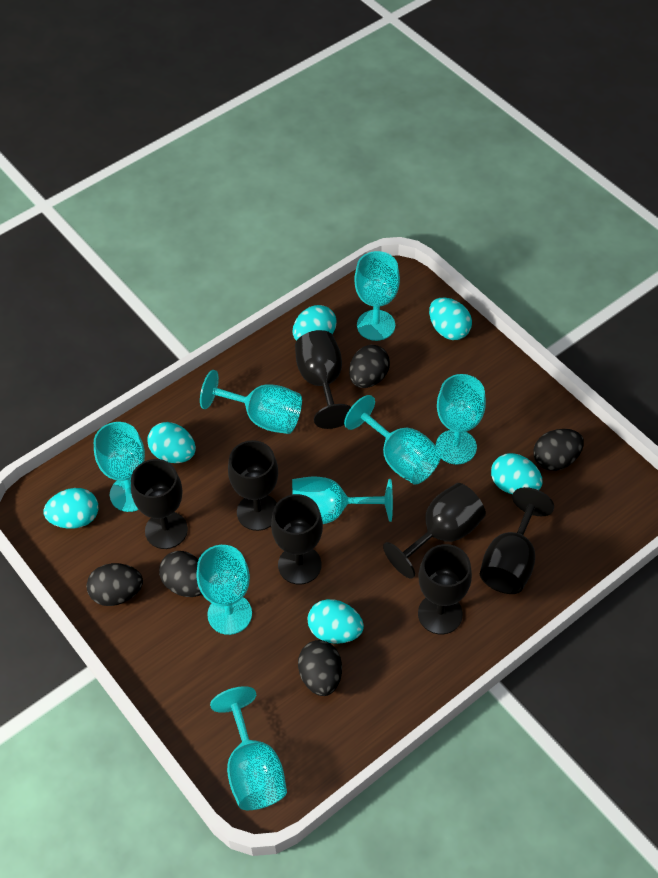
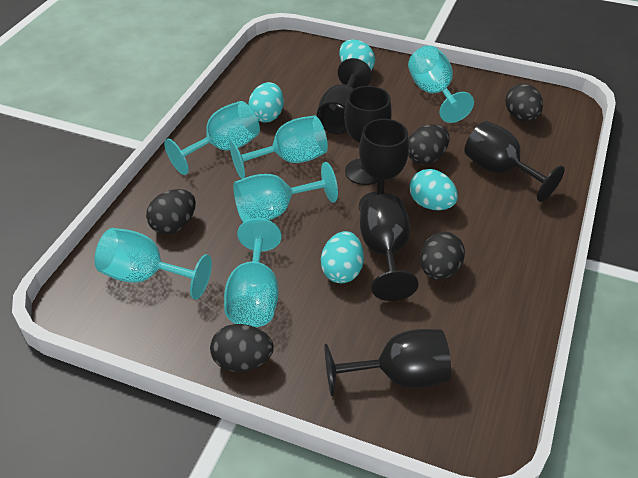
black goblet: [131,459,188,549] [228,440,278,531] [271,494,323,585] [295,330,351,429] [383,483,486,579] [418,544,472,634] [480,487,554,594] = 7 -> [317,58,372,134] [324,329,451,396] [344,86,392,185] [359,119,409,211] [360,194,418,301] [464,121,565,202] = 6
turquoise egg: [43,488,98,529] [147,422,196,463] [292,305,336,341] [308,599,364,644] [429,298,472,340] [491,453,543,494] = 6 -> [248,82,284,122] [321,231,364,283] [339,40,375,70] [410,169,458,210] = 4
turquoise goblet: [94,422,145,512] [196,545,252,635] [200,370,302,434] [210,686,287,810] [292,477,393,524] [344,395,442,485] [354,251,400,341] [436,374,486,465] = 8 -> [94,228,212,300] [164,101,260,175] [224,218,282,327] [229,115,328,179] [233,162,338,222] [408,45,474,123] = 6

